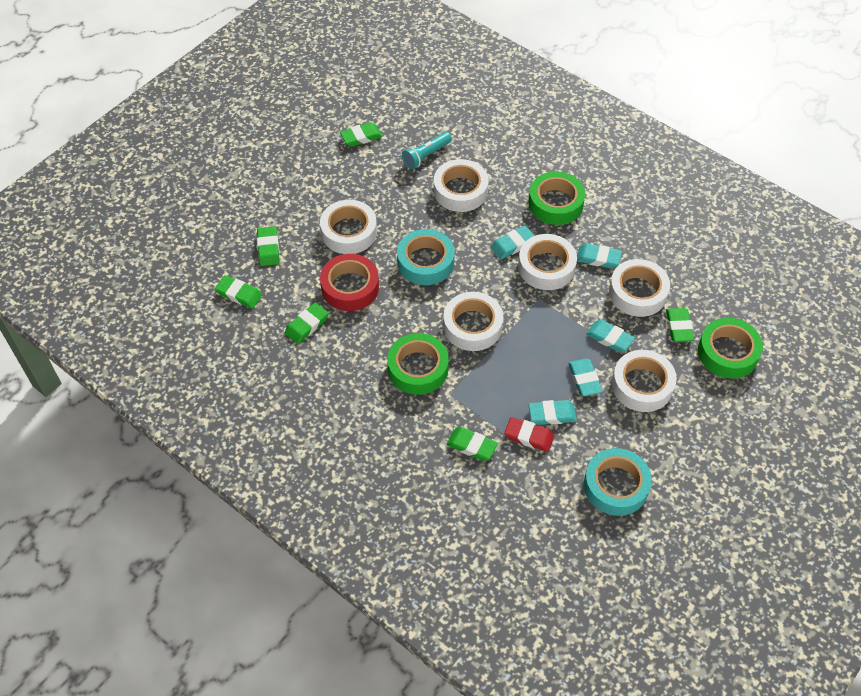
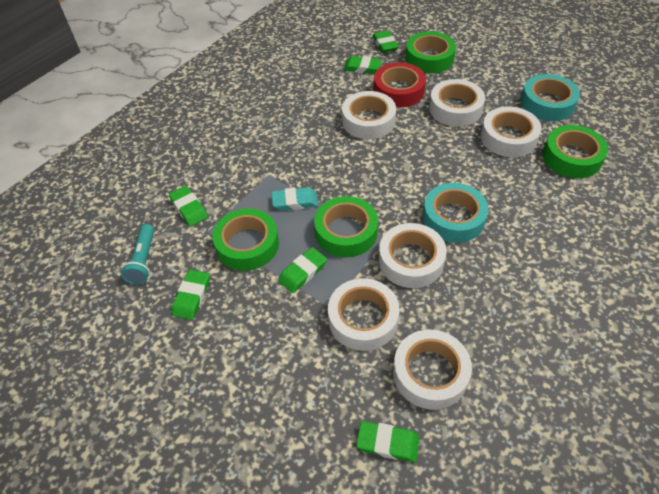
green tape: [387,333,449,395] [529,172,585,225] [698,318,763,378] = 3 -> [212,208,279,271] [314,196,378,257] [405,31,456,73] [543,125,608,178] = 4
red eraser: [504,417,554,452] = 1 -> none = 0
turquoise eraser: [491,225,535,259] [529,400,577,425] [568,358,602,396] [577,243,622,268] [586,320,635,352] = 5 -> [271,187,318,210] = 1

